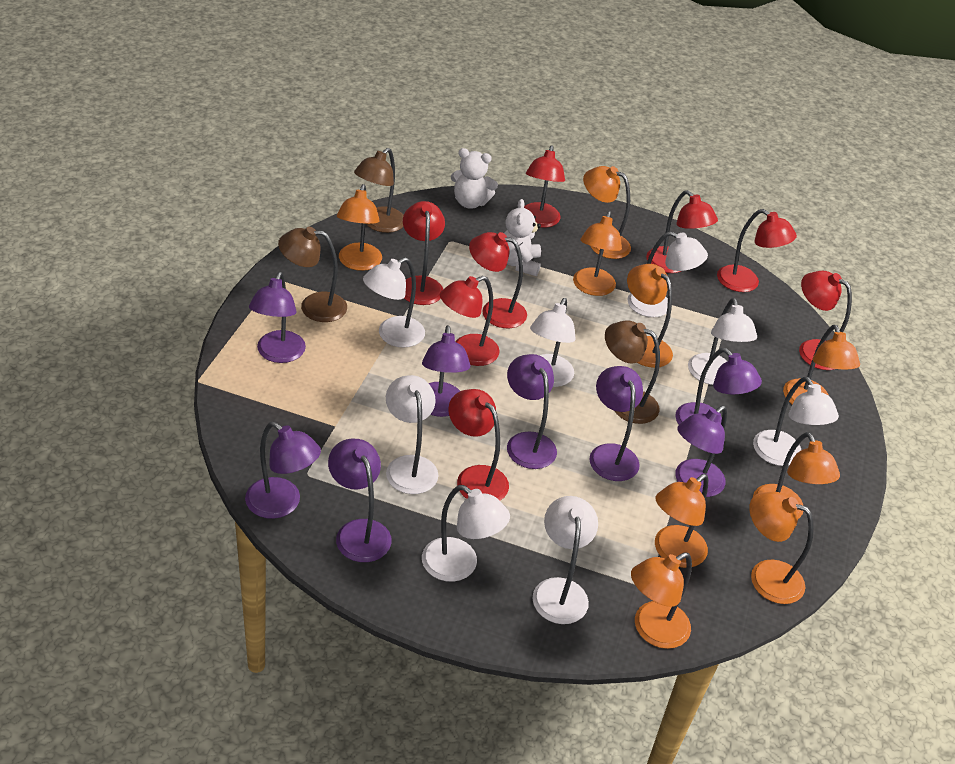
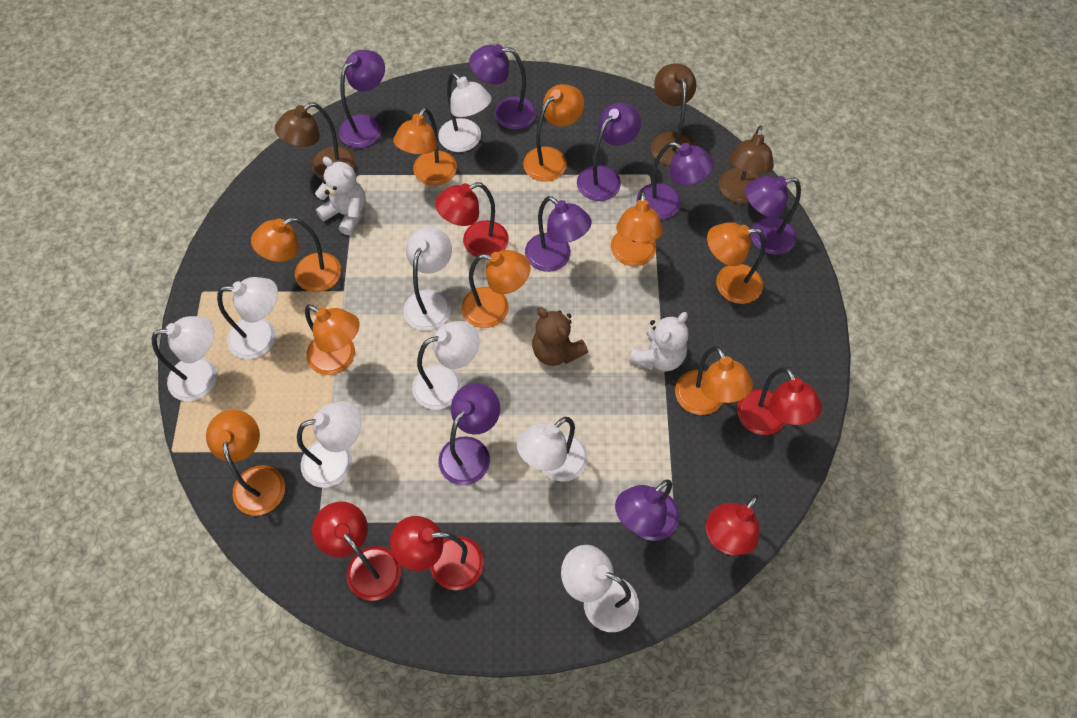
brown teddy bear: none = 0 -> [532,307,588,366] = 1
red lamp: [403,201,445,305] [440,276,500,366] [448,389,509,500] [469,232,527,328] [524,145,565,228] [646,190,718,273] [717,209,797,292] [799,271,852,370] = 8 -> [312,501,401,601] [390,516,484,590] [435,182,509,257] [706,494,759,555] [737,368,822,435] = 5

